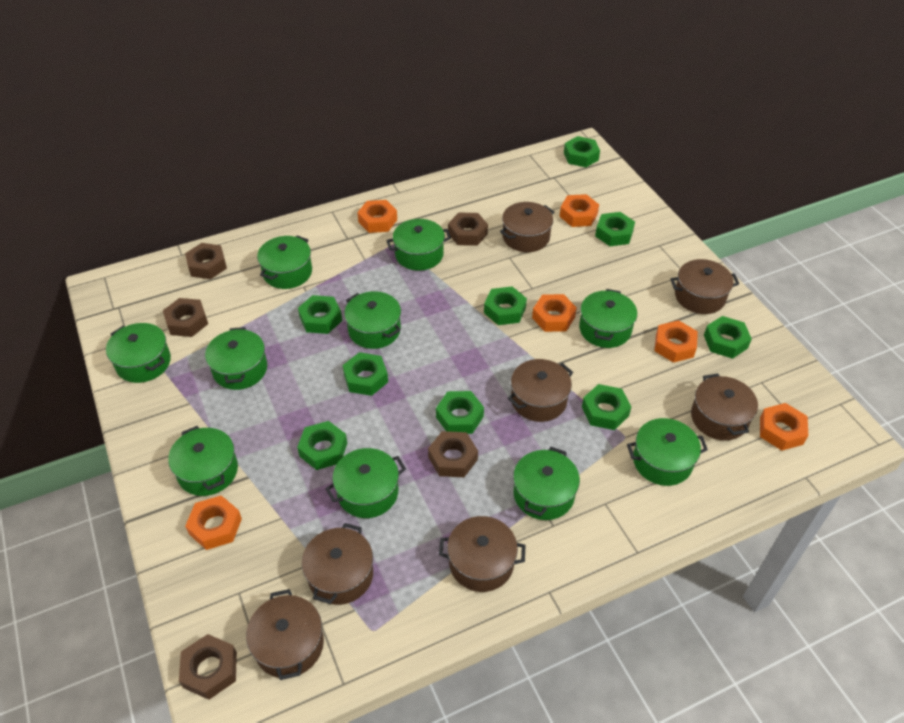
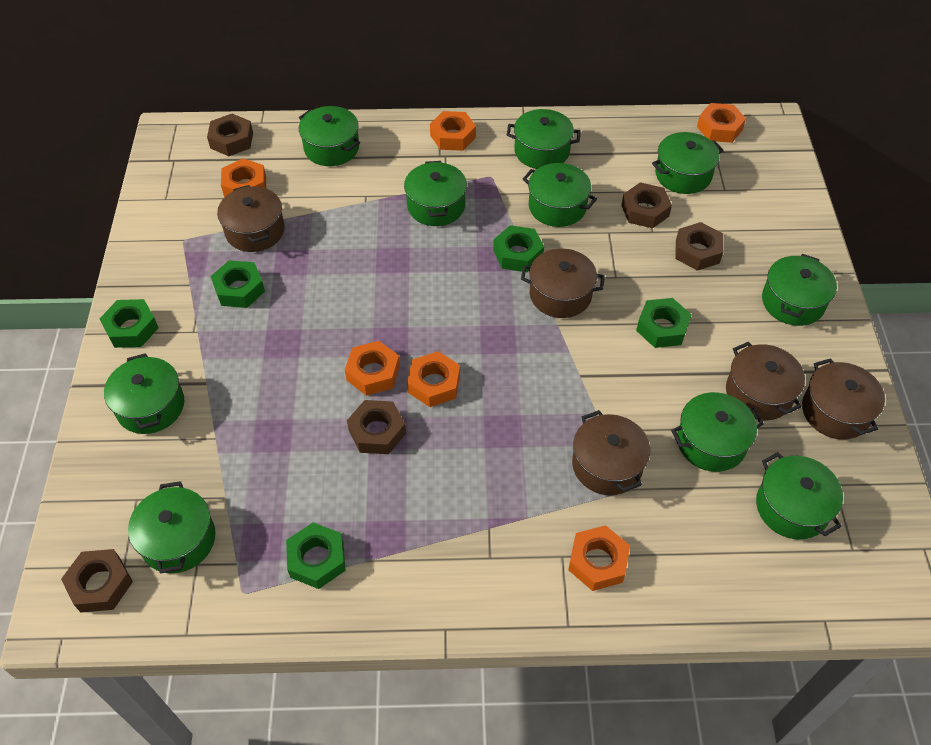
brown pot: [246,589,324,680] [302,523,373,605] [439,516,525,592] [500,202,554,252] [508,359,573,422] [670,259,739,314] [691,373,758,441] = 7 -> [217,185,285,252] [521,248,605,318] [572,410,650,495] [726,342,805,421] [802,358,885,440] = 5
green nut: [297,421,347,470] [298,295,342,334] [343,352,388,396] [436,391,484,434] [484,286,527,325] [564,136,600,167] [582,384,631,430] [595,212,635,246] [704,316,752,359] = 9 -> [99,299,159,348] [211,260,265,308] [286,522,345,589] [493,225,544,272] [636,298,692,348] = 5

